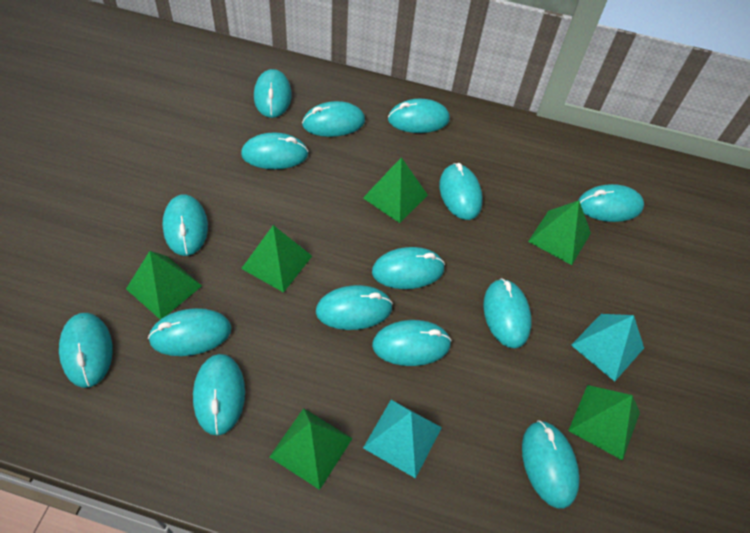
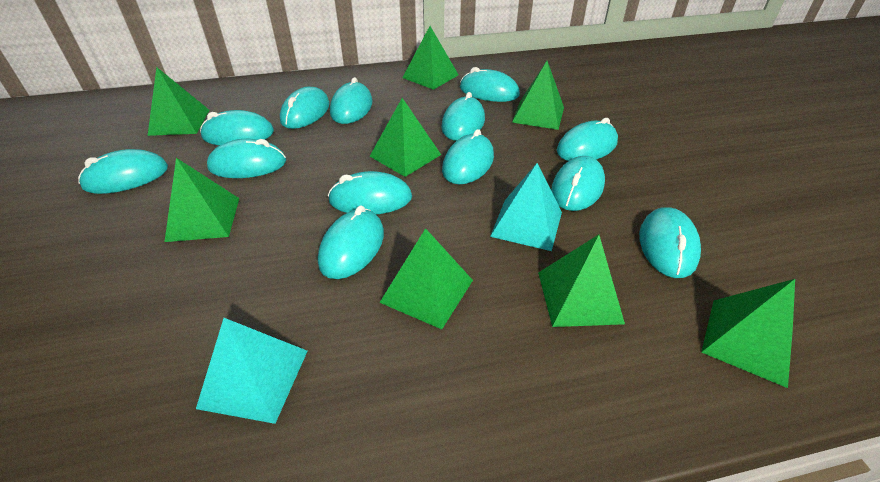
green pyramid: [126,251,202,320] [241,225,312,292] [269,408,353,490] [363,157,428,223] [528,200,591,265] [568,385,640,461] = 6 -> [148,67,209,136] [165,158,239,242] [370,98,441,177] [379,228,473,329] [402,26,459,90] [512,61,564,130] [538,235,625,327] [701,279,795,388] = 8
turquoise mouse: [59,313,113,388] [148,308,231,356] [162,194,208,256] [193,354,245,435] [241,132,309,169] [254,69,292,118] [302,101,365,137] [316,285,393,330] [372,247,445,289] [372,320,452,366] [388,99,450,133] [439,163,483,220] [483,278,532,348] [522,420,580,509] [579,184,644,222] = 15 -> [78,149,168,194] [200,110,274,145] [207,139,286,178] [280,87,329,129] [318,206,384,279] [328,171,412,214] [330,77,372,124] [441,92,485,141] [442,129,494,184] [460,67,520,102] [551,156,605,211] [557,118,618,161] [639,207,701,278] = 13

